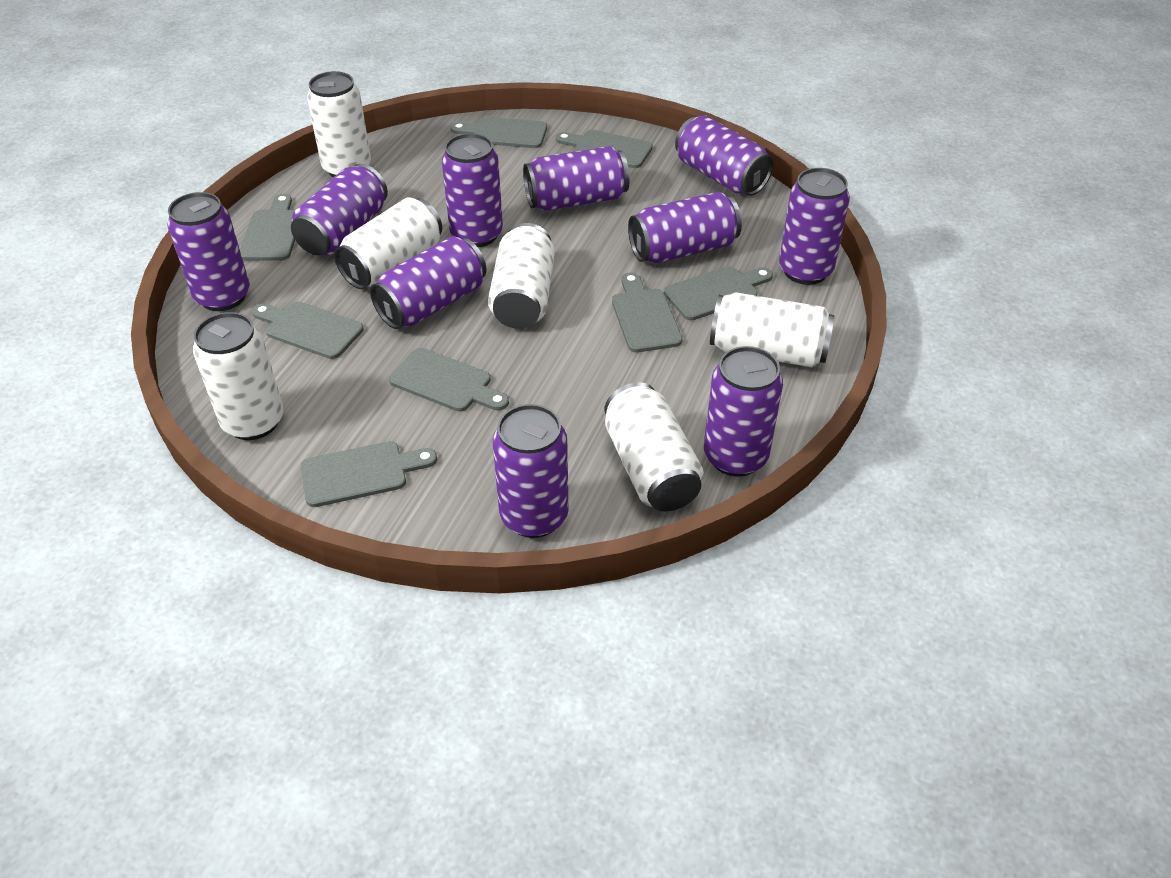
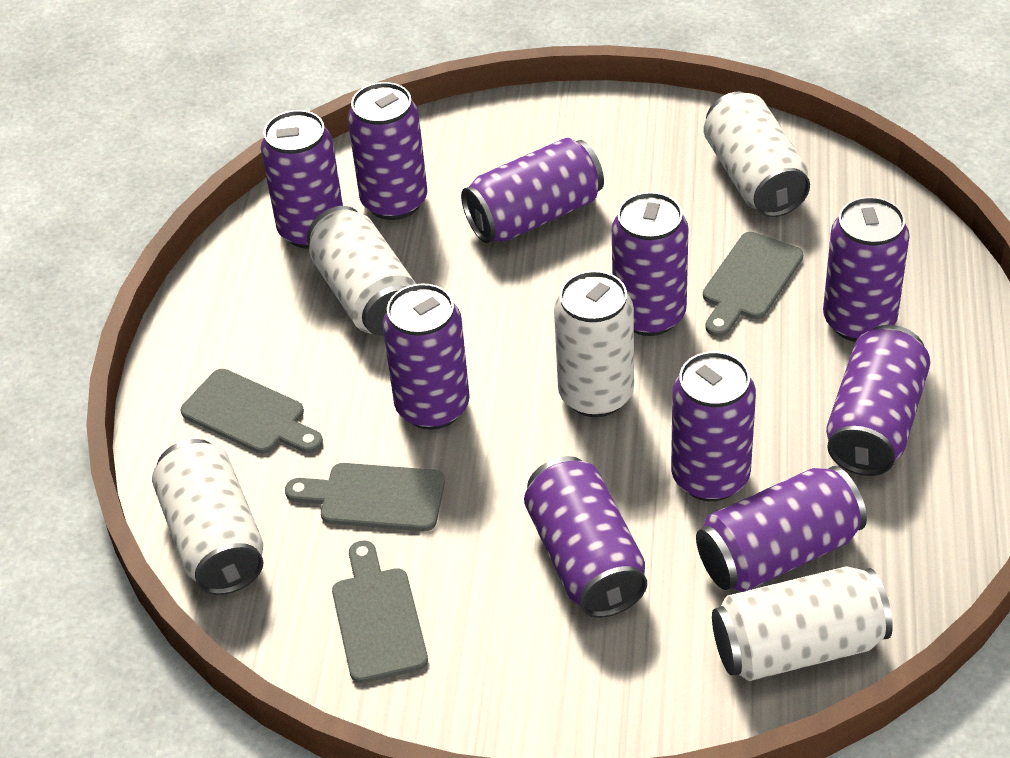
grey cutting board: [240,194,295,261] [252,302,364,359] [300,441,437,507] [389,348,509,412] [451,117,547,148] [556,130,653,168] [612,272,682,352] [664,266,773,320] = 8 -> [181,369,323,454] [285,463,445,531] [332,540,428,683] [703,232,803,337] = 4
white can: [193,312,284,440] [307,71,371,178] [334,197,442,289] [488,223,555,329] [605,382,704,511] [710,292,835,368] = 6 -> [152,439,263,595] [307,206,416,336] [554,271,634,417] [704,92,810,217] [712,567,893,681] = 5

